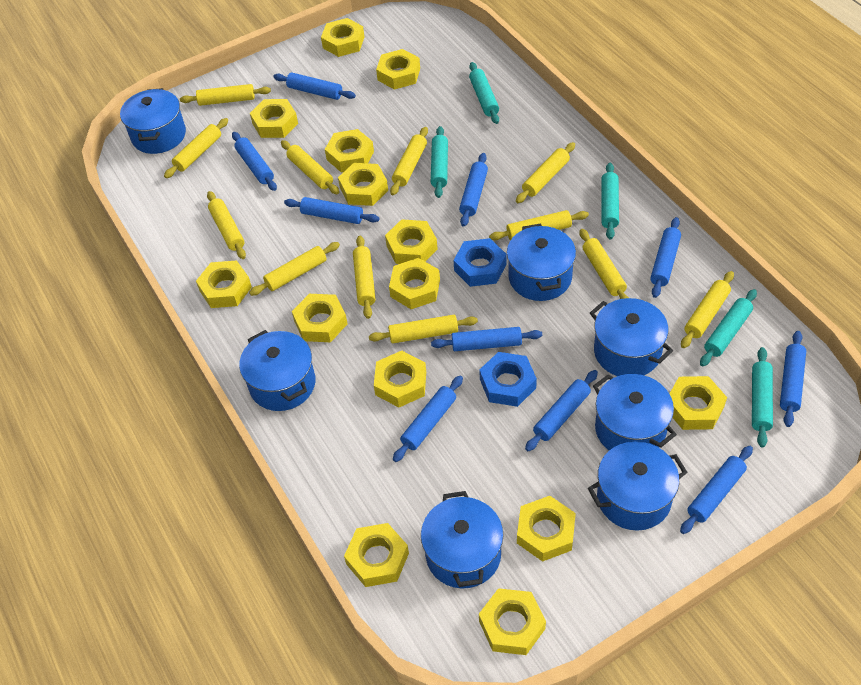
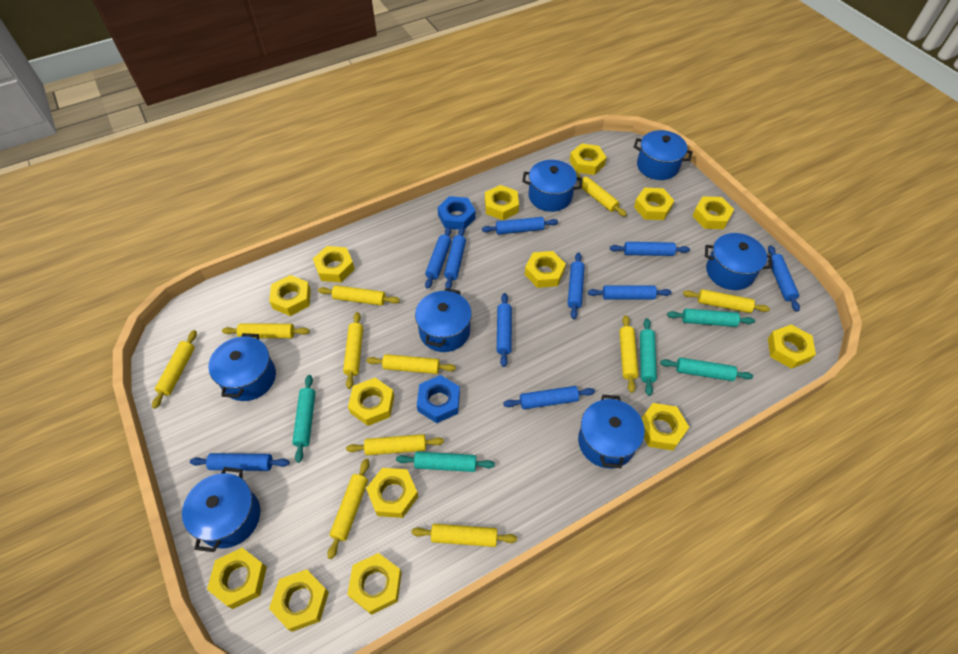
yellow rolling pin: [164,118,228,178] [180,84,271,106] [207,191,246,259] [249,242,340,296] [281,140,339,194] [353,236,376,319] [369,315,478,343] [390,127,428,195] [489,210,589,241] [516,142,575,203] [580,229,629,299] [681,271,734,348] = 12 -> [152,330,197,409] [222,323,310,338] [318,285,400,306] [328,459,369,559] [343,312,363,389] [346,434,444,455] [366,354,456,374] [412,524,517,547] [576,173,627,216] [619,315,639,393] [683,289,770,313] = 11

